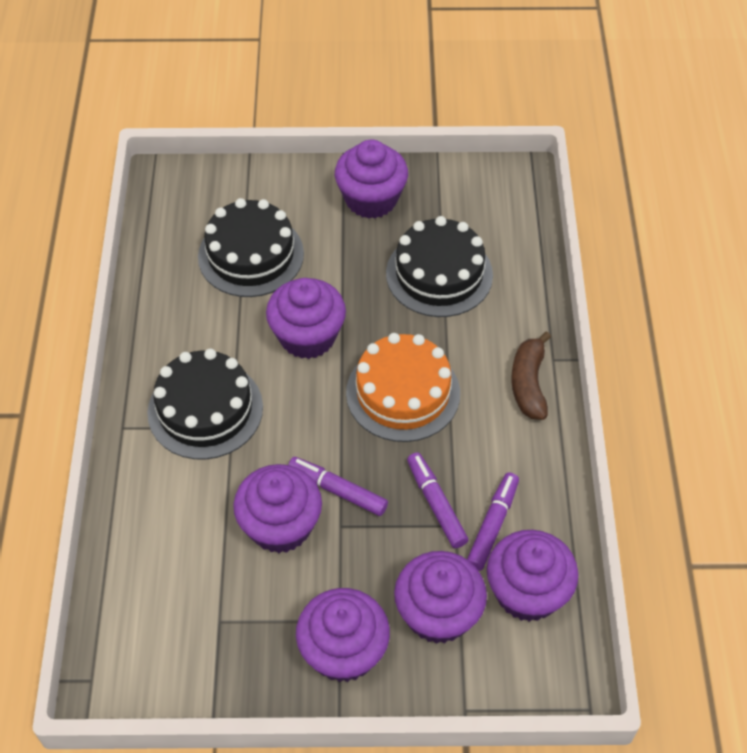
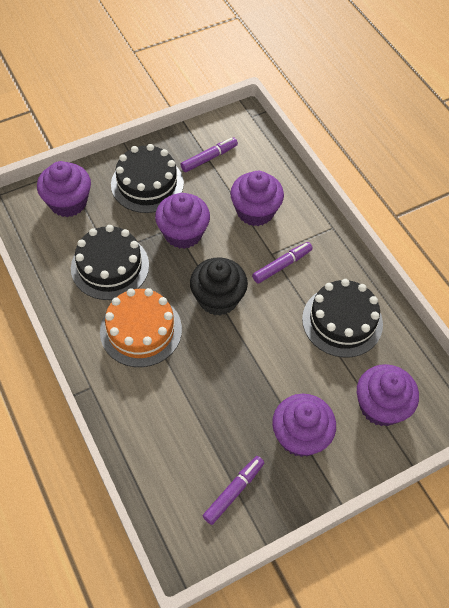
black cupcake: none = 0 -> [190,258,248,315] = 1
brown banana: [511,331,551,420] = 1 -> none = 0
purple cupcake: [233,464,322,553] [266,278,346,359] [296,588,390,682] [335,140,408,219] [394,551,487,644] [487,530,578,622] = 6 -> [37,161,91,217] [155,193,210,249] [230,171,284,226] [272,394,336,457] [357,364,419,426] = 5

